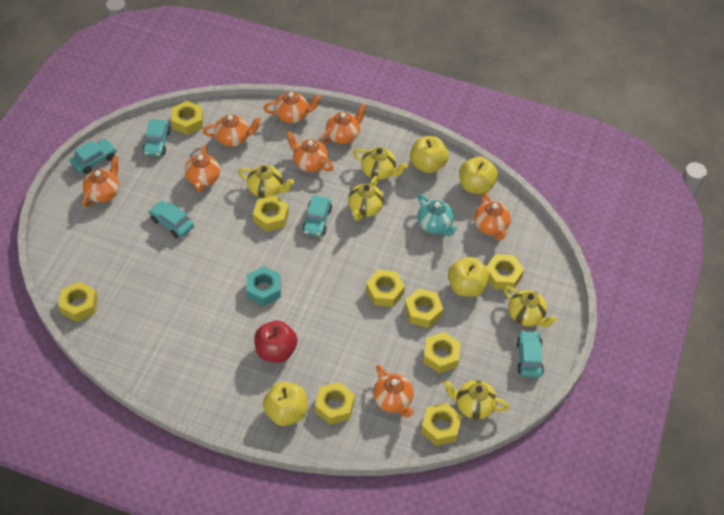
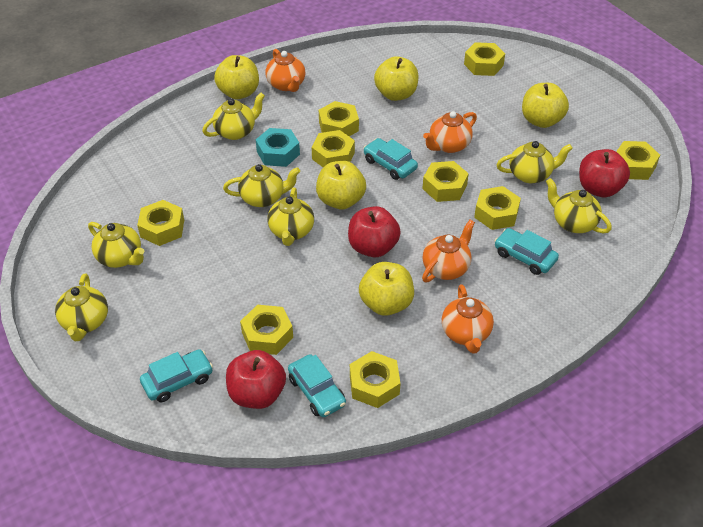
orange teapot: [82,155,119,207] [184,145,220,192] [203,114,262,147] [264,92,321,123] [286,131,334,172] [321,104,367,144] [373,365,414,418] [474,193,511,240] = 8 -> [266,49,305,92] [422,220,475,282] [423,111,477,153] [442,284,494,353] = 4
red apple: [254,321,298,363] = 1 -> [226,350,286,409] [348,206,401,257] [579,149,630,197] = 3
turquoise car: [70,139,116,174] [142,119,171,157] [149,200,194,238] [302,196,332,237] [516,330,544,378] = 5 -> [140,349,213,402] [288,354,346,417] [363,138,418,180] [495,228,559,275] = 4
turquoise teapot: [417,194,457,237] = 1 -> none = 0
yellow apple: [263,382,308,426] [410,136,449,173] [448,257,489,297] [459,157,498,194] = 4 -> [214,55,259,99] [316,161,366,209] [359,262,414,316] [374,56,419,101] [522,83,569,128] = 5
yellow teapot: [238,165,294,198] [348,176,384,221] [353,147,408,180] [443,380,510,419] [504,286,557,327] = 5 -> [55,273,108,341] [88,222,144,268] [202,93,265,140] [223,164,300,207] [267,188,314,246] [496,141,573,183] [546,178,612,234] = 7

